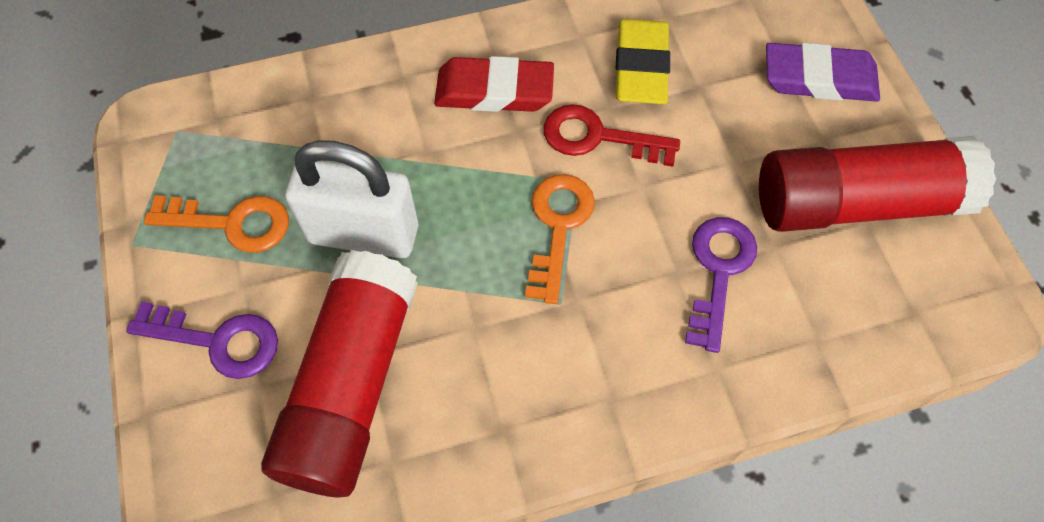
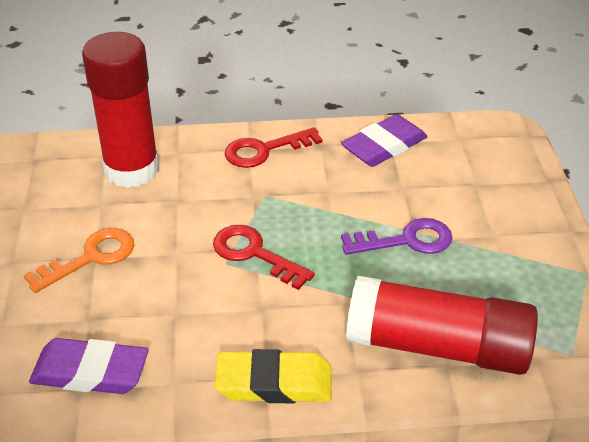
orange key: [144,195,289,253] [525,174,595,304] = 2 -> [23,228,134,293] = 1
purple eraser: [766,43,880,102] = 1 -> [29,338,148,394] [341,114,428,167] = 2
purple key: [126,302,278,379] [685,217,757,353] = 2 -> [341,218,453,255] = 1
red eraser: [434,56,554,112] = 1 -> none = 0
red key: [544,104,680,167] = 1 -> [213,225,315,290] [225,127,323,168] = 2
white padlock: [285,140,419,258] = 1 -> none = 0

